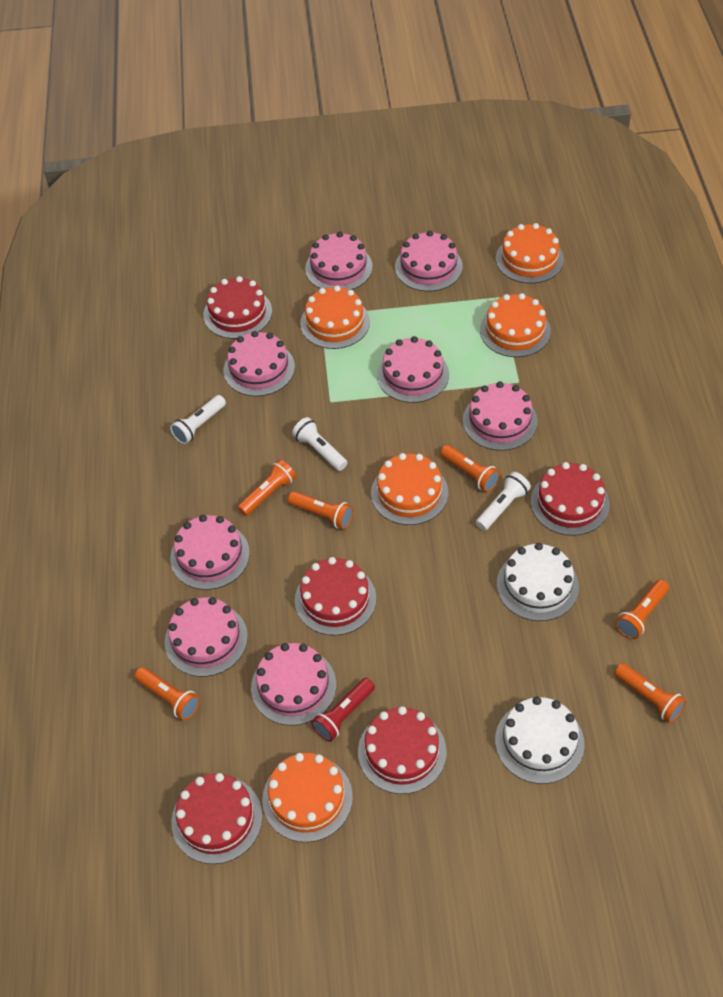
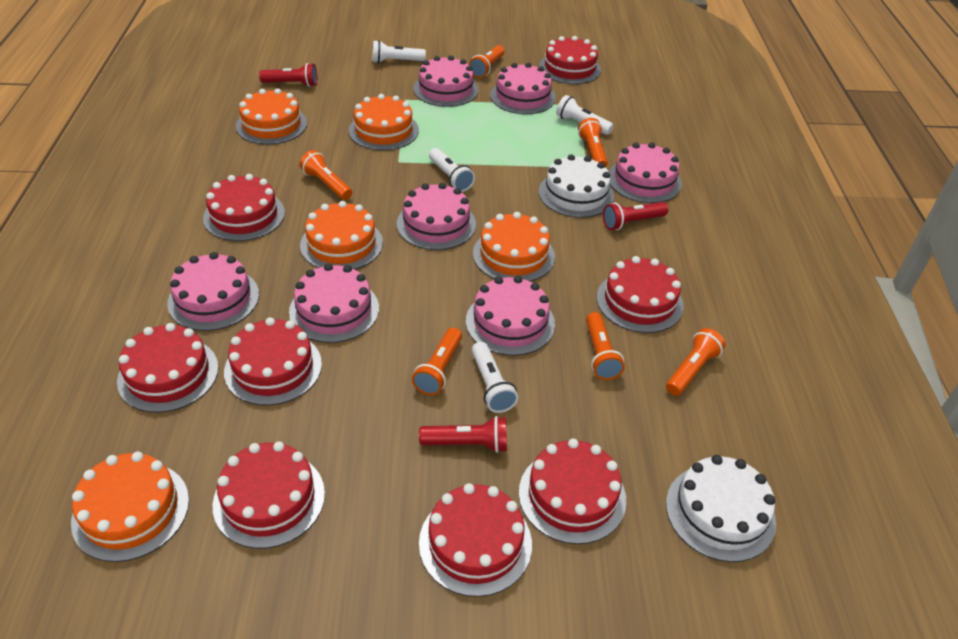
pink cake: [165,597,248,677] [170,515,250,590] [224,331,295,396] [251,643,336,726] [305,232,372,290] [377,336,449,403] [395,231,463,292] [463,381,538,451] = 8 -> [167,252,259,331] [289,263,379,343] [396,183,476,250] [413,55,478,107] [466,276,555,356] [490,63,556,114] [609,142,682,203] = 7
red cake: [171,773,262,864] [203,276,272,339] [295,557,376,636] [358,706,447,794] [531,462,610,536] = 5 -> [117,323,218,413] [203,174,285,241] [213,441,325,549] [224,317,322,406] [419,483,532,597] [519,438,626,544] [539,36,601,84] [597,256,684,333] = 8
red flashlight: [311,678,375,742] = 1 -> [259,63,317,87] [419,416,507,453] [603,202,669,230] = 3
white flashlight: [170,395,226,444] [292,417,347,471] [476,472,531,531] = 3 -> [373,40,426,63] [429,148,475,192] [472,342,518,413] [556,95,613,135] = 4

